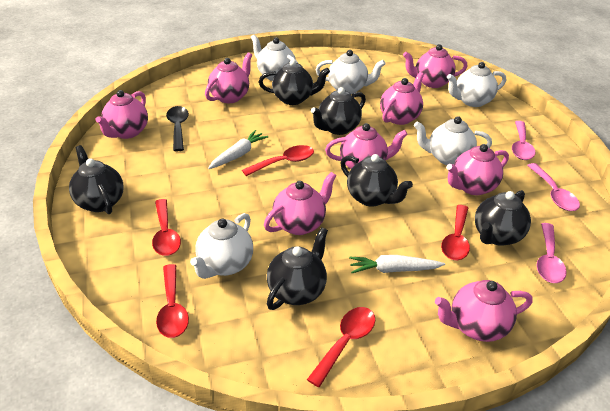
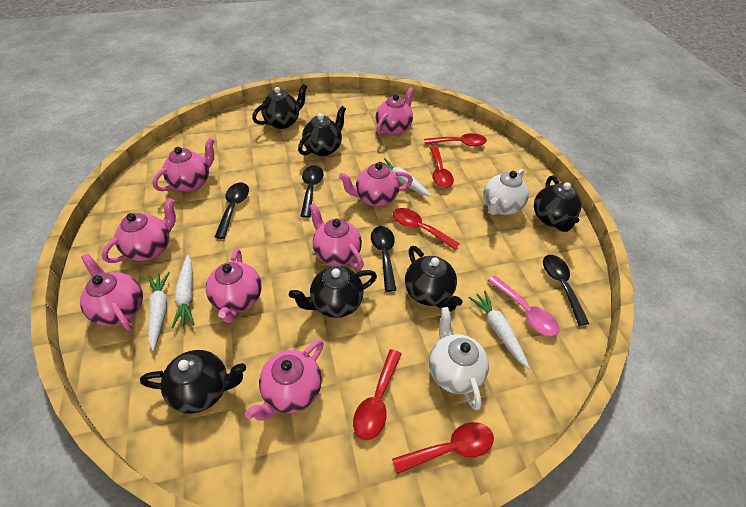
black spoon: [166,106,189,151] = 1 -> [215,183,249,239] [301,165,323,218] [371,226,396,292] [543,255,589,326] = 4
pink spoon: [512,121,535,160] [527,163,580,211] [537,223,567,283] = 3 -> [488,275,559,337] = 1
white carrot: [208,130,268,169] [349,255,445,273] = 2 -> [148,272,170,351] [172,255,195,328] [379,158,431,197] [469,291,530,369] = 4
white teapot: [190,213,253,279] [251,34,298,81] [316,50,386,94] [414,116,492,165] [447,62,506,107] = 5 -> [429,307,489,410] [483,169,529,215] = 2

